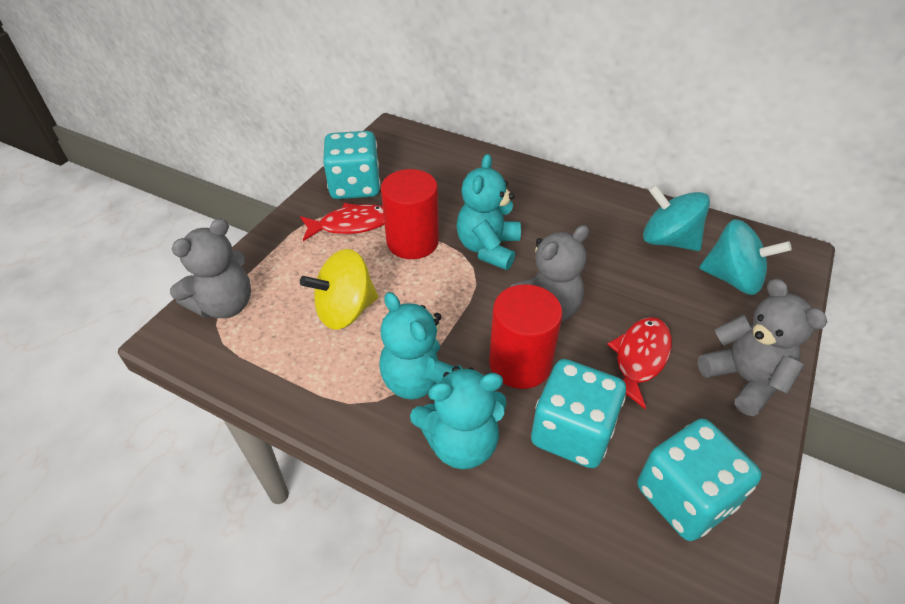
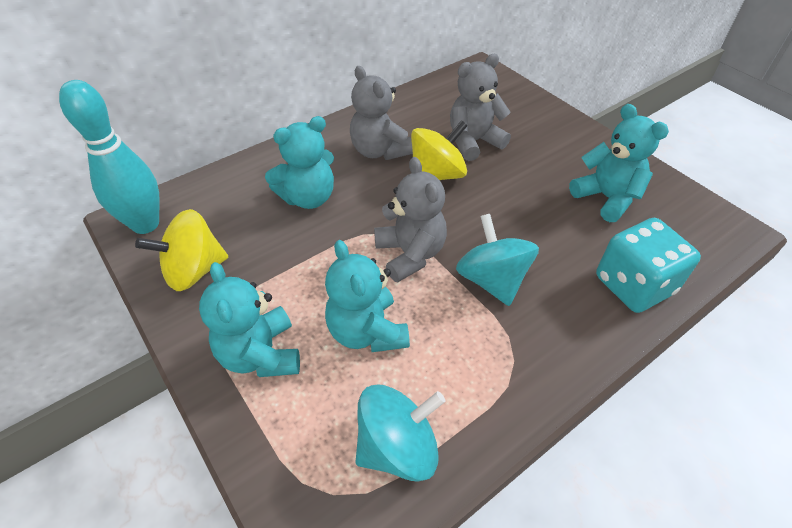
red cylinder: [381,169,439,259] [489,284,562,389] = 2 -> none = 0
red fish: [300,203,385,241] [607,317,672,409] = 2 -> none = 0
turquoise bowling pin: none = 0 -> [59,80,160,234] = 1
turquoise dice: [323,131,380,199] [531,359,626,468] [637,419,761,541] = 3 -> [596,218,701,313] = 1
turquoise teddy bear: [379,292,463,400] [410,366,506,469] [456,154,521,270] = 3 -> [199,262,300,377] [265,116,334,209] [325,240,410,352] [569,104,669,222] = 4
yellow spinning top: [300,249,378,330] = 1 -> [135,209,228,291] [411,120,468,180] = 2

